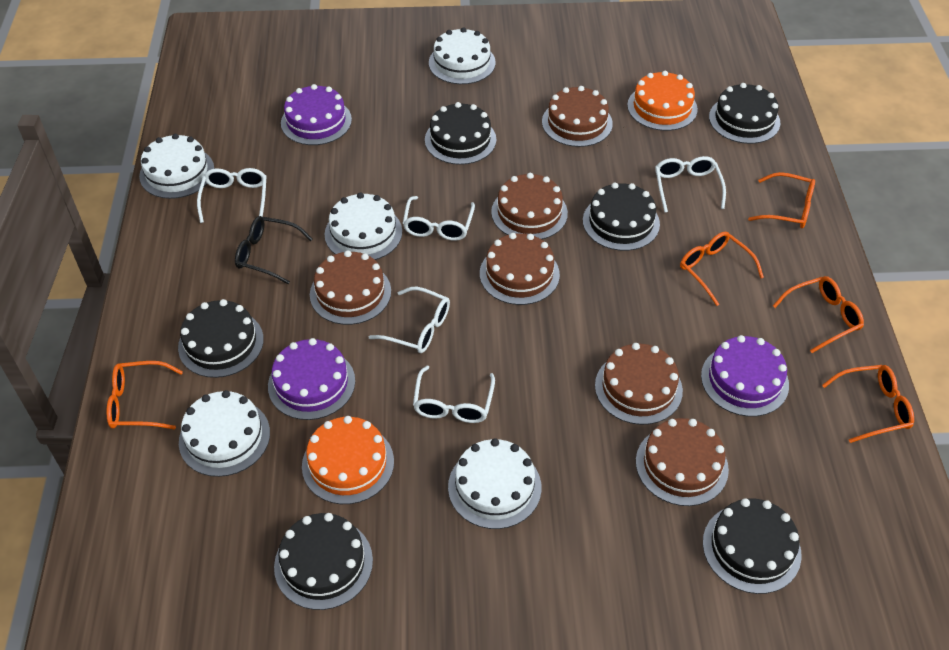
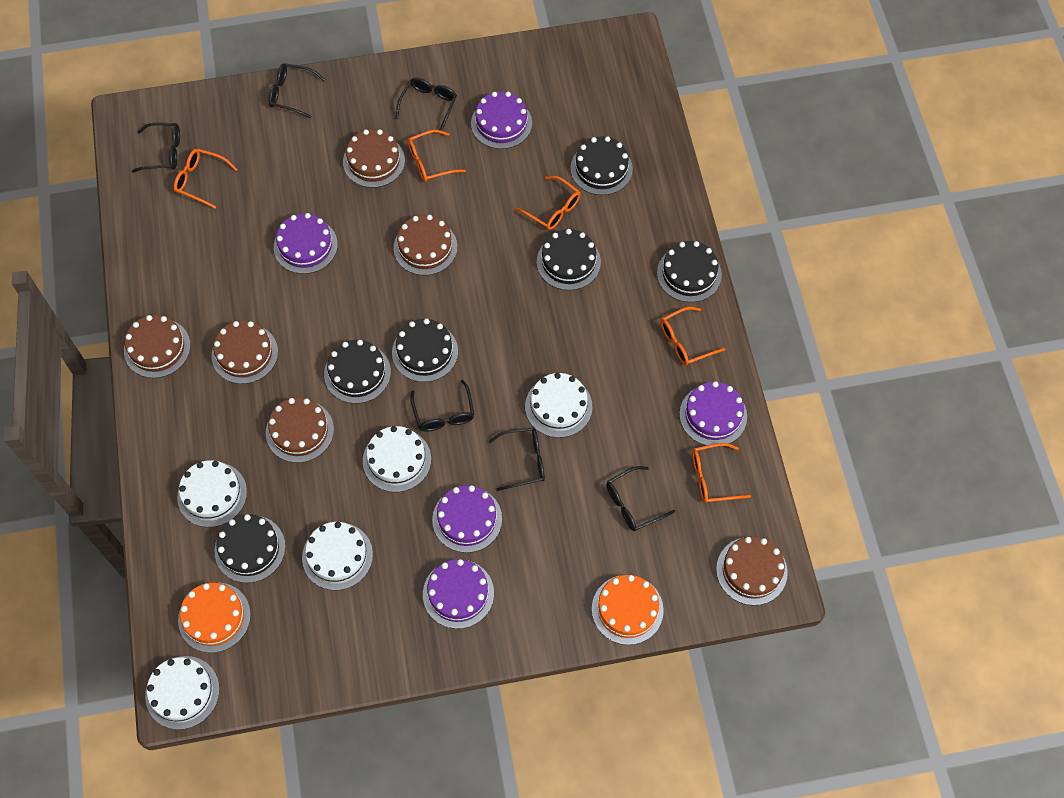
black glasses: [235,216,313,284] = 1 -> [132,122,180,173] [269,63,325,118] [396,78,457,131] [411,380,474,432] [488,427,545,491] [606,466,675,531] = 6
purple cake: [268,338,355,420] [281,84,352,145] [701,335,789,417] = 3 -> [274,213,338,274] [423,559,494,629] [432,485,502,553] [471,91,532,149] [679,381,747,446] = 5
white glasses: [197,168,266,223] [369,287,450,353] [403,196,475,241] [413,366,495,423] [655,156,726,212] = 5 -> none = 0

